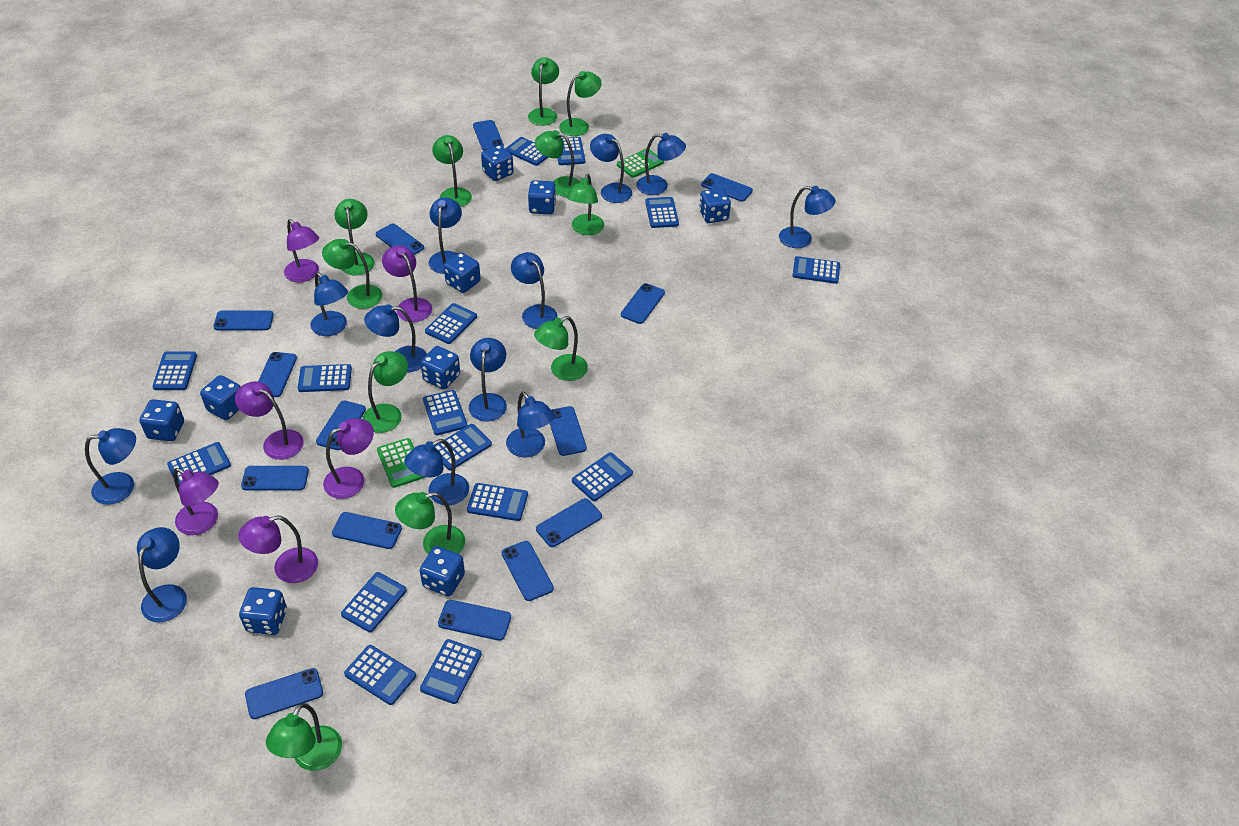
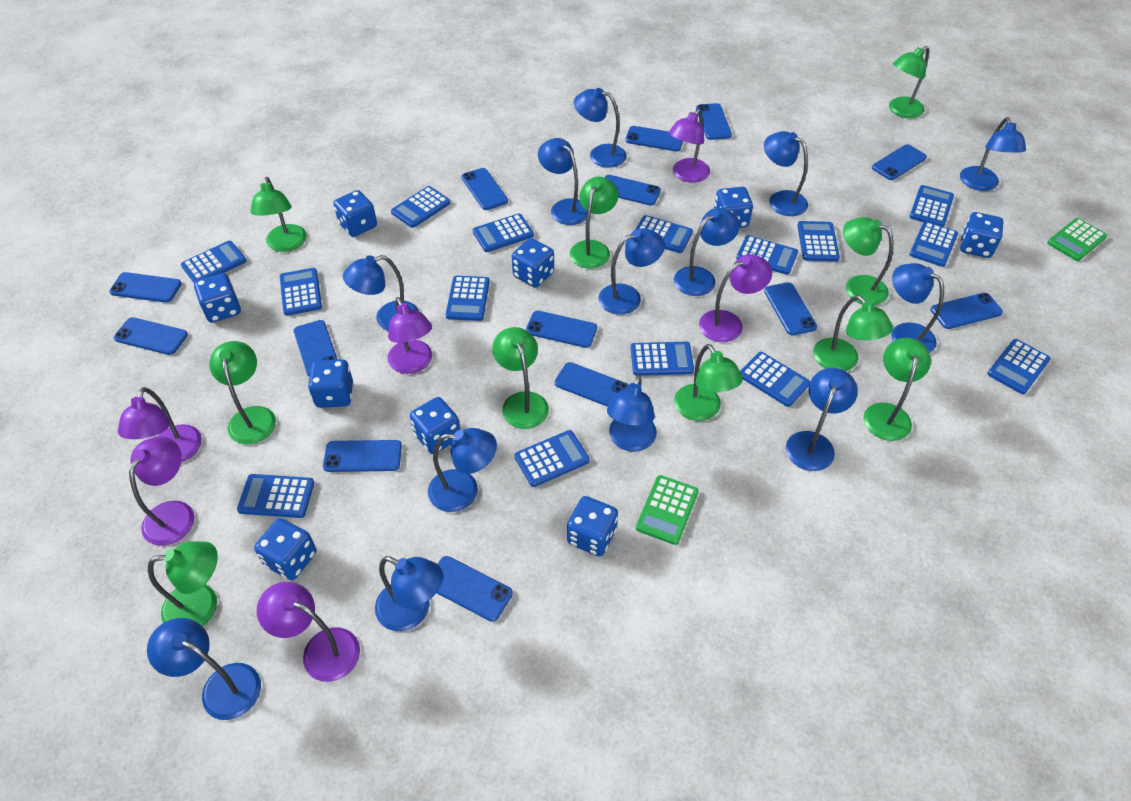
blue lamp: [85,428,136,505] [137,527,187,622] [310,272,348,336] [364,304,427,372] [405,439,469,505] [429,197,462,274] [469,338,507,421] [506,392,554,458] [511,252,558,329] [590,134,632,203] [636,133,686,195] [779,186,836,248] = 12 -> [147,618,261,720] [343,255,419,331] [375,556,443,631] [428,428,497,512] [538,138,587,225] [574,88,627,168] [599,228,665,315] [607,375,657,452] [674,208,740,296] [764,131,808,216] [786,368,858,471] [891,263,944,353] [960,117,1026,191] = 13
green lamp: [266,703,342,771] [322,239,382,309] [334,199,375,275] [363,351,408,433] [395,492,465,554] [432,135,472,207] [528,57,559,126] [534,316,588,381] [535,130,580,197] [559,71,602,136] [567,174,604,235] = 11 -> [148,541,218,626] [209,341,276,445] [251,177,307,252] [492,327,549,429] [570,176,619,269] [674,344,743,421] [813,295,893,371] [843,217,893,305] [864,338,931,441] [889,46,929,118] = 10

